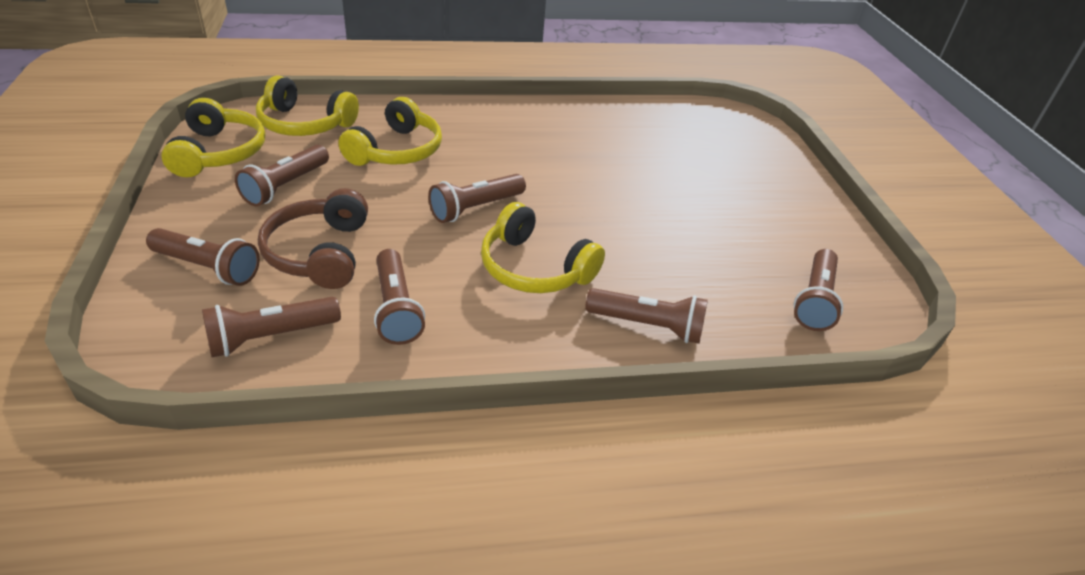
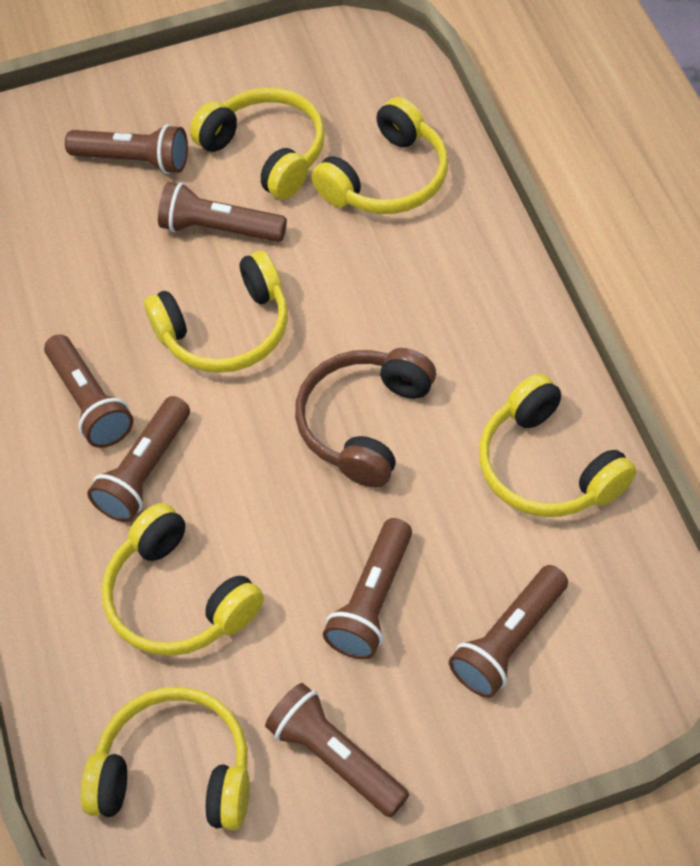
yellow headphones: [161,98,265,177] [256,76,359,136] [338,97,442,166] [481,202,605,293] = 4 -> [80,687,250,830] [102,503,264,656] [144,251,288,373] [190,88,325,200] [311,97,448,214] [479,374,636,517] = 6

